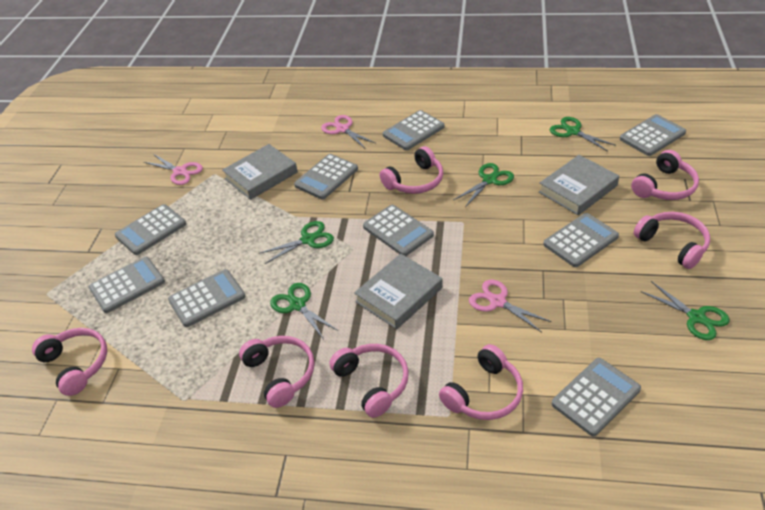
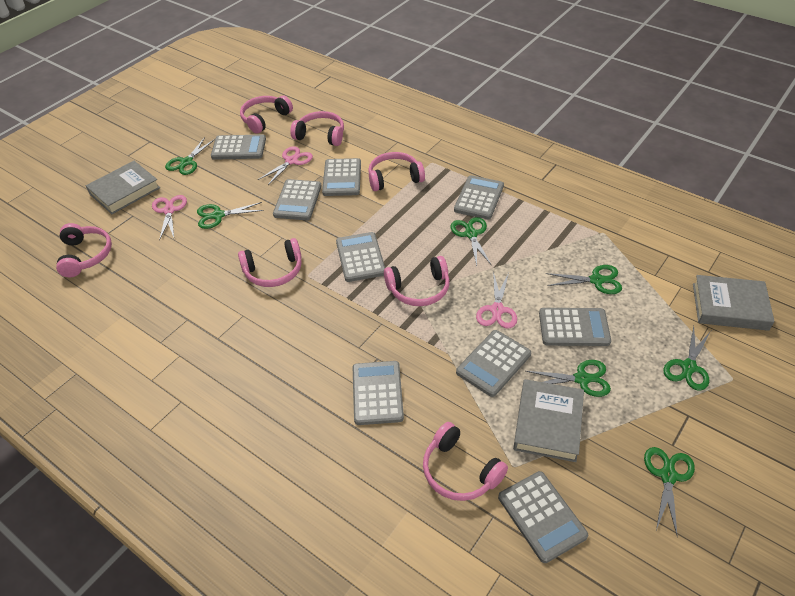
green scissors: [260,221,334,264] [270,283,338,338] [454,163,514,207] [550,117,616,152] [641,281,730,340] = 5 -> [165,137,215,175] [197,202,264,229] [450,217,492,266] [526,360,611,397] [546,265,622,294] [644,447,695,537] [663,326,711,391] = 7

